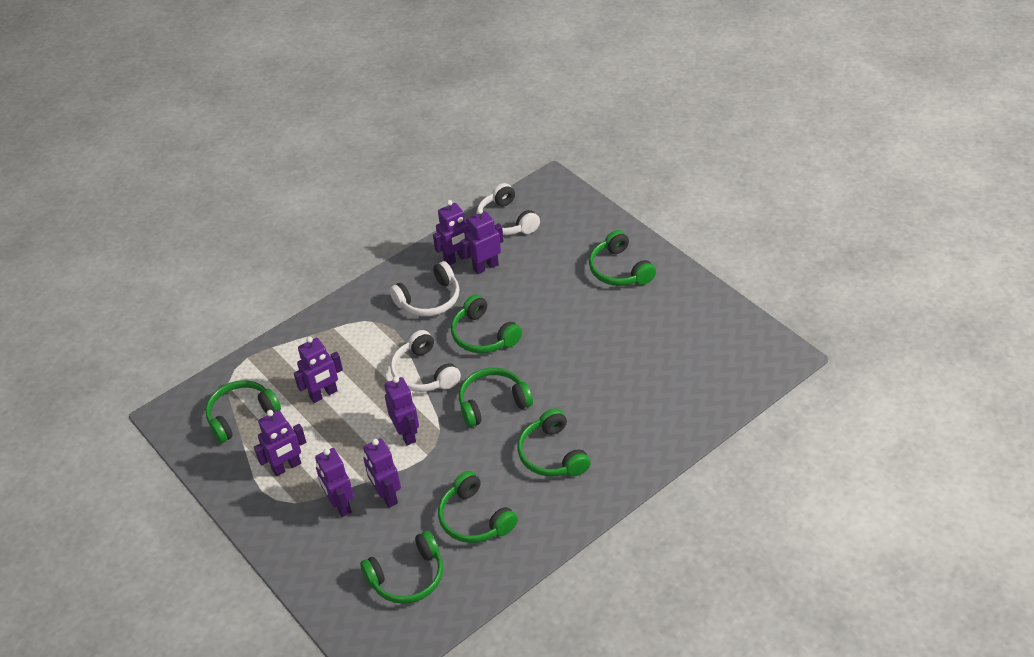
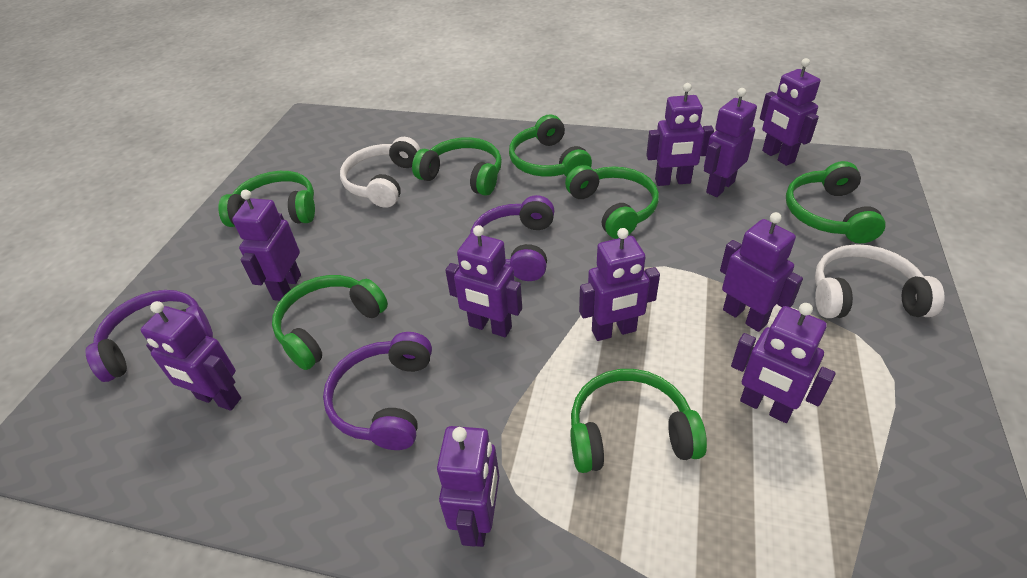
purple headphones: none = 0 -> [86,290,213,382] [323,332,432,450] [470,195,555,281] = 3
purple robot: [254,410,306,476] [294,336,343,403] [315,448,354,517] [363,438,401,508] [385,376,419,445] [433,200,469,265] [461,208,503,274] = 7 -> [141,301,241,411] [232,190,301,301] [437,426,499,547] [445,225,522,337] [579,228,660,341] [646,83,714,186] [704,88,757,197] [720,212,803,332] [731,303,836,423] [760,58,820,166] = 10
white headphones: [390,261,459,316] [390,330,461,392] [476,183,540,235] = 3 -> [340,137,420,208] [815,244,945,318] = 2

